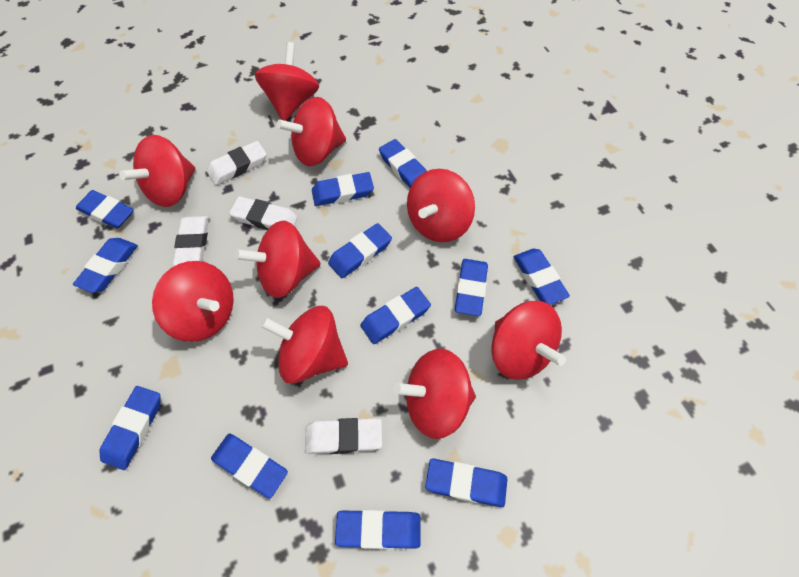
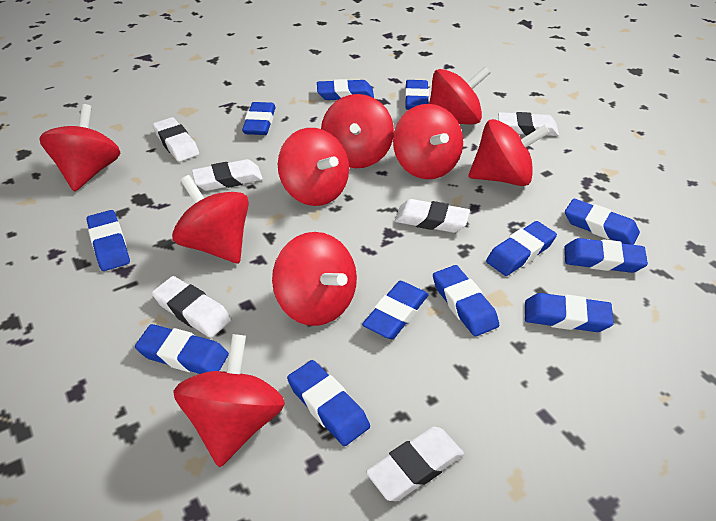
white eraser: [173,216,209,266] [207,141,266,185] [229,196,297,230] [305,418,382,454] = 4 -> [152,117,199,162] [152,276,232,338] [192,159,263,191] [366,427,464,501] [395,199,470,233] [498,112,559,136] = 6

